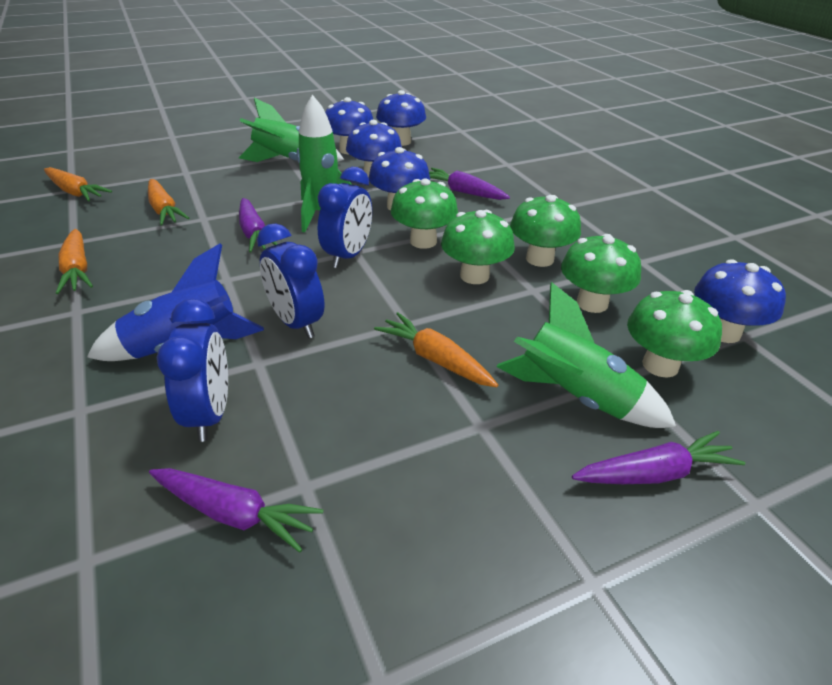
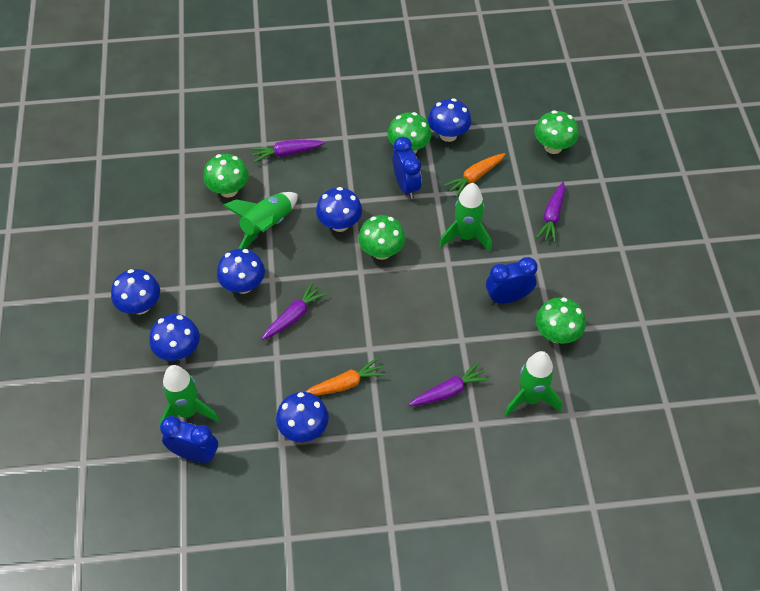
blue mushroom: [325,97,373,154] [346,120,402,178] [369,147,430,211] [376,90,426,146] [694,259,786,343] = 5 -> [111,269,160,315] [149,314,200,361] [217,249,265,294] [276,392,329,442] [316,187,362,232] [428,98,471,142] = 6
blue rocket: [87,243,264,361] = 1 -> none = 0
green rocket: [239,98,344,162] [296,95,352,232] [496,282,677,428] = 3 -> [159,365,219,424] [223,192,298,249] [439,183,492,252] [504,351,562,417] = 4
orange carrot: [44,167,112,201] [56,229,93,294] [148,179,189,226] [374,312,498,387] = 4 -> [306,357,386,395] [444,153,505,197] = 2

